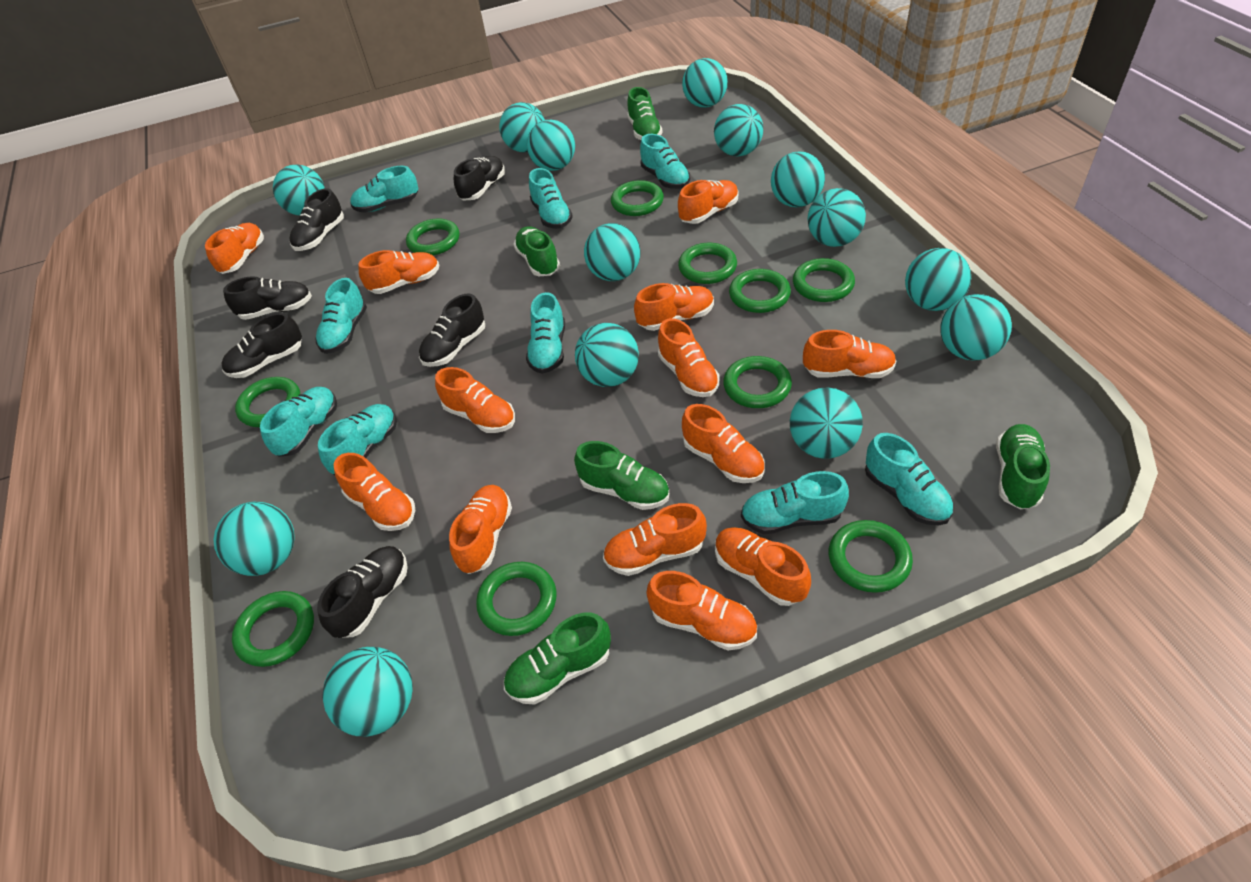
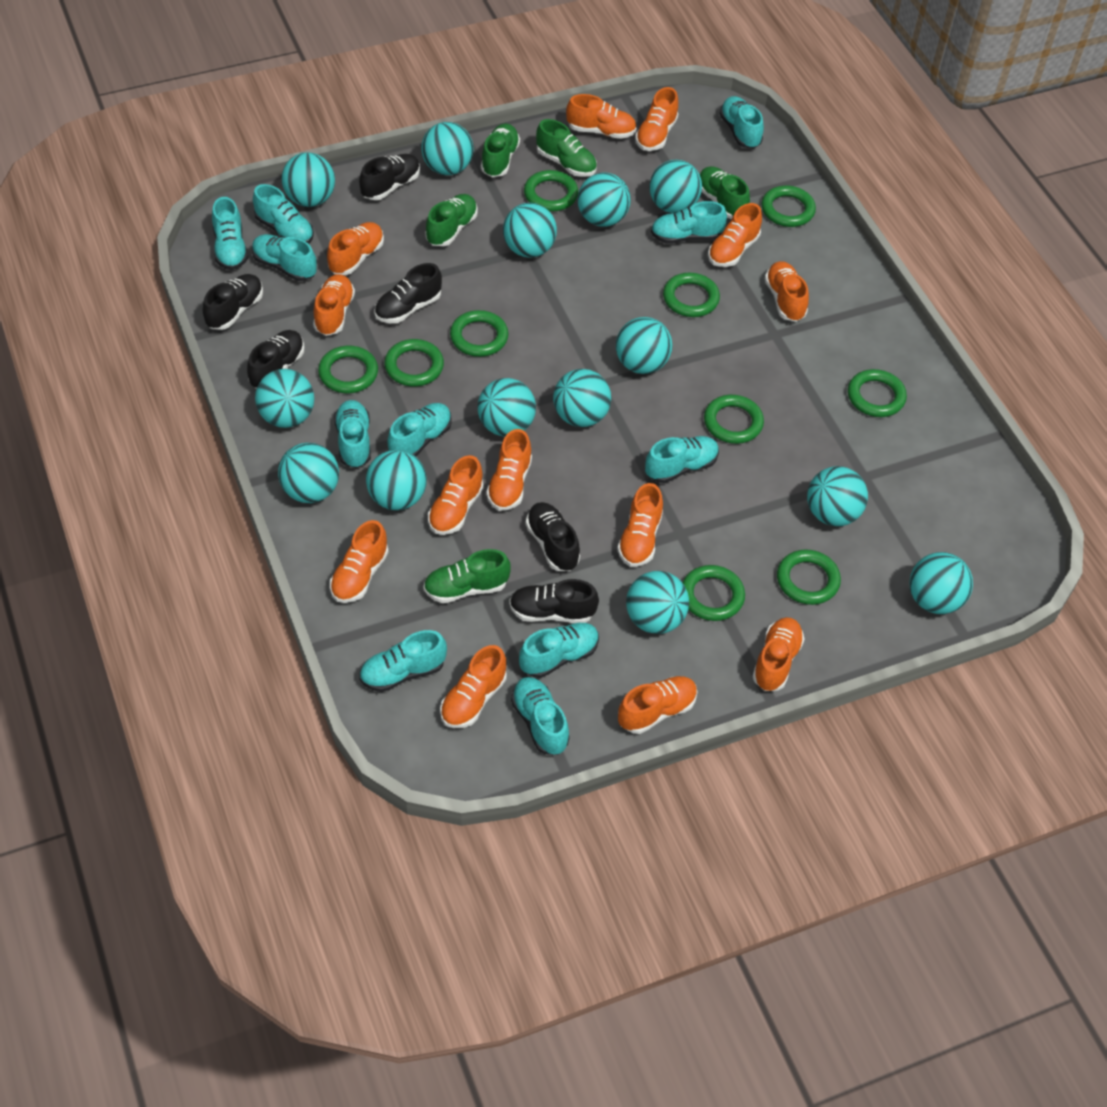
turquoise shoe: [260,387,337,457] [315,278,367,354] [318,404,397,475] [350,166,418,213] [526,292,565,374] [529,168,573,229] [640,134,690,189] [741,471,849,534] [865,433,953,526] = 9 -> [212,197,248,270] [252,234,317,281] [253,184,314,244] [334,400,371,468] [359,630,447,692] [388,403,452,457] [511,677,570,755] [519,623,599,678] [645,436,719,483] [651,201,727,244] [719,96,764,148] = 11

